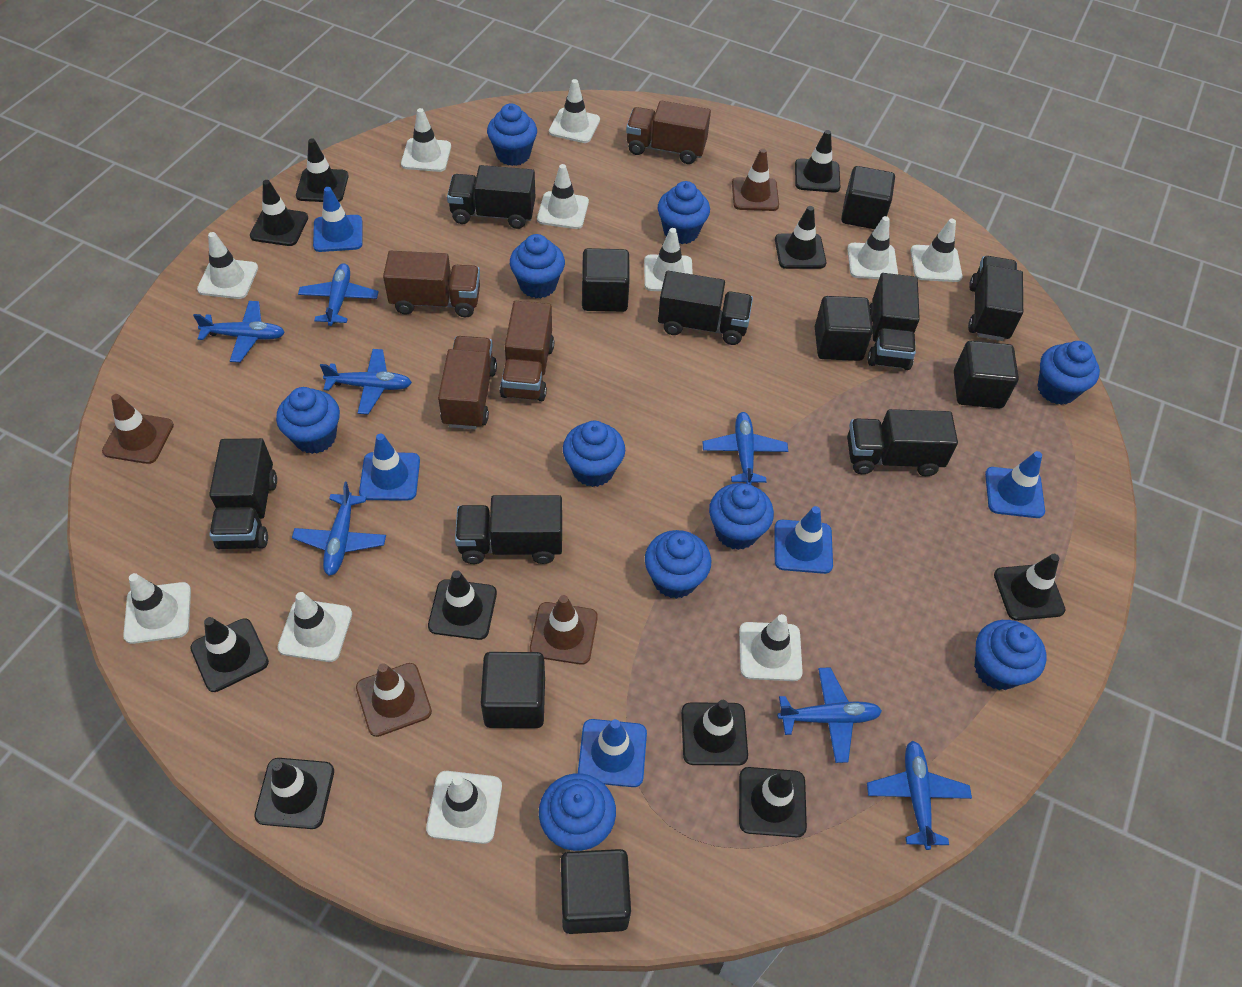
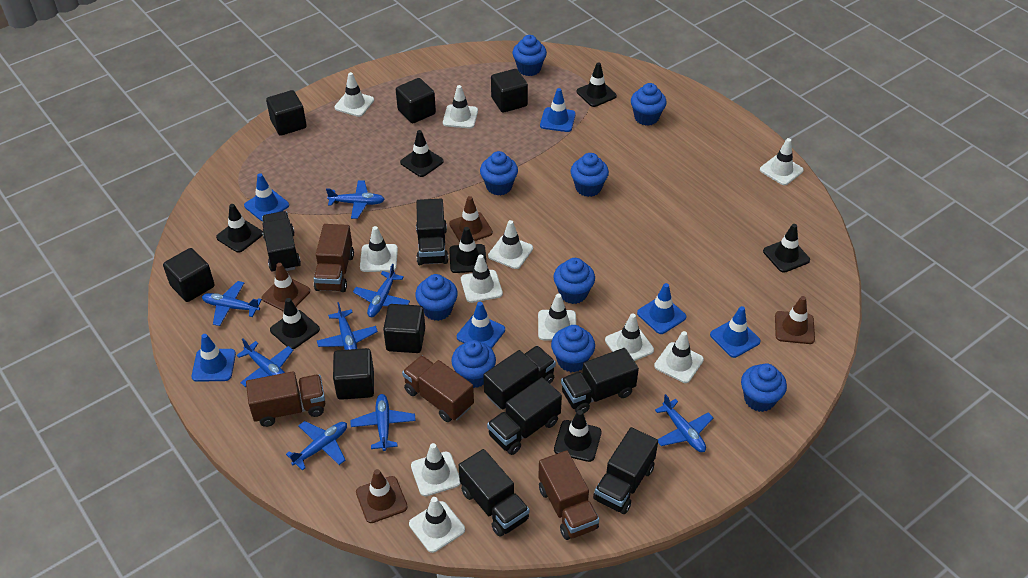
black traffic cone: [190,617,269,692] [250,180,308,246] [255,758,334,829] [296,139,349,202] [428,570,497,640] [681,700,748,765] [739,767,807,837] [775,206,826,269] [795,130,840,193] [994,554,1065,621] = 10 -> [216,204,263,253] [270,298,320,349] [400,130,444,177] [449,227,487,273] [554,410,602,462] [576,62,617,107] [763,224,810,273] = 7
blue cupcake: [276,387,340,454] [487,103,537,166] [510,234,565,298] [539,773,616,851] [563,421,625,487] [645,530,711,599] [658,181,710,244] [709,483,774,550] [974,620,1046,690] [1037,341,1100,405] = 10 -> [415,274,458,321] [451,340,496,388] [480,151,518,195] [512,35,547,76] [551,325,595,372] [553,258,595,304] [571,153,609,197] [631,83,667,126] [741,363,787,412] = 9
blue plane: [193,301,285,362] [292,482,386,576] [298,263,379,326] [320,349,412,414] [702,412,788,485] [777,667,882,763] [867,740,972,850] = 7 -> [202,281,262,326] [237,339,293,387] [286,421,347,471] [317,302,378,350] [326,180,385,219] [350,394,416,451] [353,264,410,317] [655,394,713,452] = 8
blue traffic cone: [313,187,362,252] [359,434,420,501] [578,719,647,787] [774,506,833,574] [985,451,1045,518] = 5 -> [192,334,236,382] [244,173,289,221] [457,302,505,349] [540,88,576,132] [637,283,686,334] [710,306,761,358] = 6

